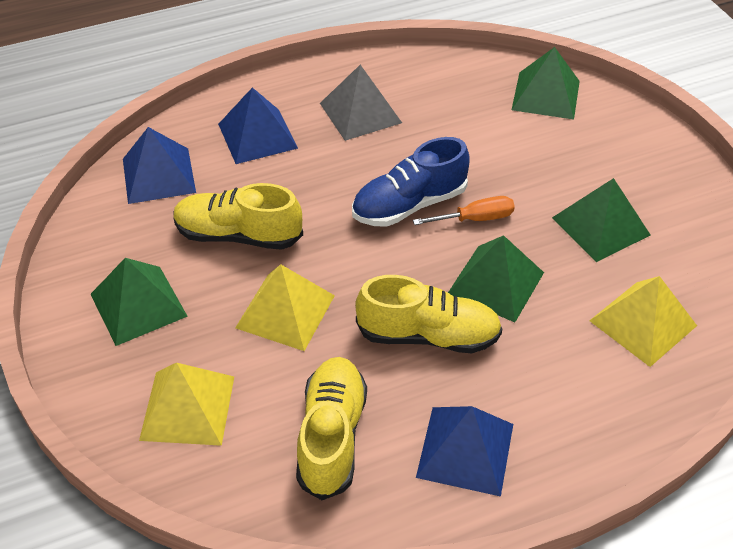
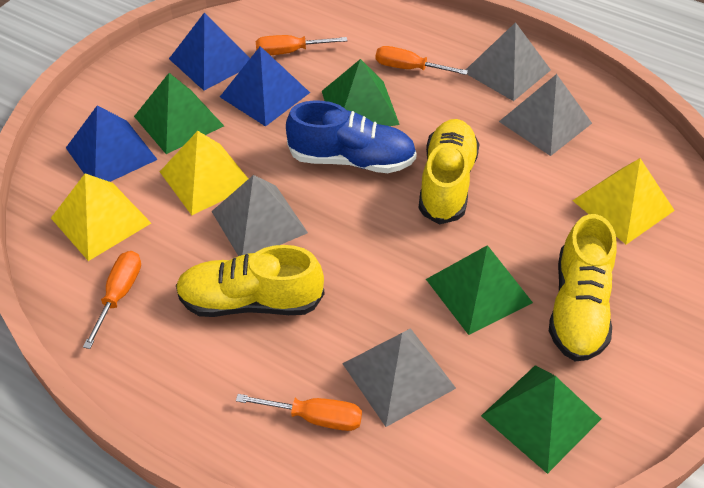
grey pyramid: [320,65,402,141] = 1 -> [211,175,308,256] [342,328,456,427] [466,22,551,101] [499,74,592,156] = 4
orange screwdriver: [413,196,515,225] = 1 -> [83,251,141,349] [236,394,362,431] [255,35,347,55] [376,46,468,75] = 4

